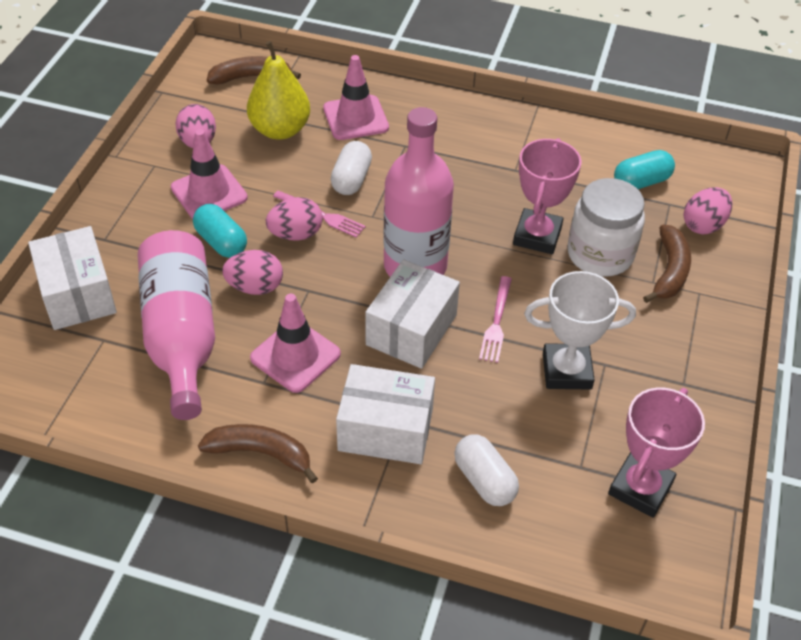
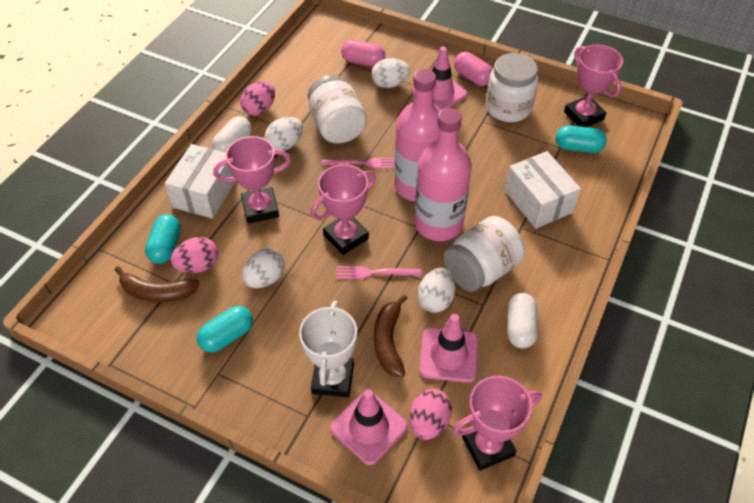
brown banana: [198,424,318,484] [207,56,301,84] [643,224,691,303] = 3 -> [115,266,200,302] [374,295,408,377] = 2
pink capsule: none = 0 -> [341,40,385,67] [454,52,493,86] = 2
pink egg: [175,104,216,148] [222,250,283,295] [266,197,323,241] [683,187,732,234] = 4 -> [170,237,218,273] [240,81,275,116] [410,389,452,440] = 3
pink trophy: [513,138,582,254] [608,388,705,518] = 2 -> [213,136,291,224] [311,164,376,255] [453,376,542,471] [564,44,623,127] = 4
turquoise capsule: [193,204,247,258] [614,150,675,189] = 2 -> [145,214,181,264] [197,306,253,353] [556,126,607,153] = 3
white box: [28,226,117,330] [336,364,435,464] [365,259,460,369] = 3 -> [165,144,236,219] [505,151,581,229] = 2
white egg: none = 0 -> [242,248,285,288] [265,117,303,151] [372,58,410,88] [417,268,455,313] = 4
white jar: [567,178,645,276] = 1 -> [308,75,367,144] [444,216,525,292] [486,53,538,122] = 3
yellow pear: [247,41,310,140] = 1 -> none = 0

